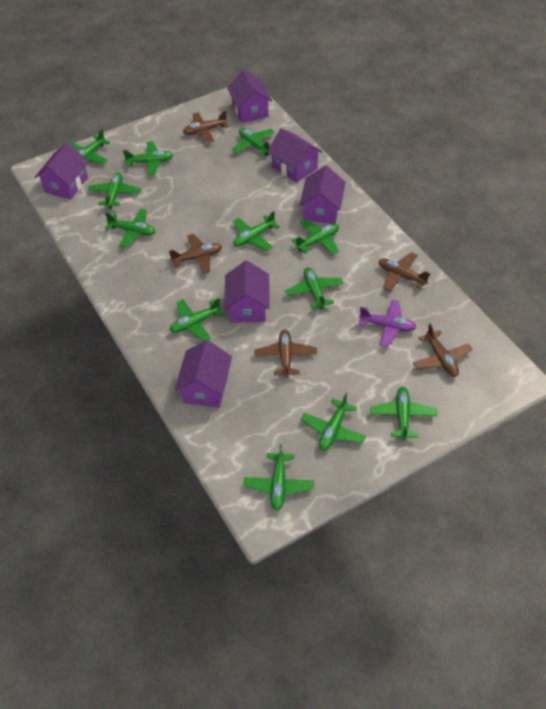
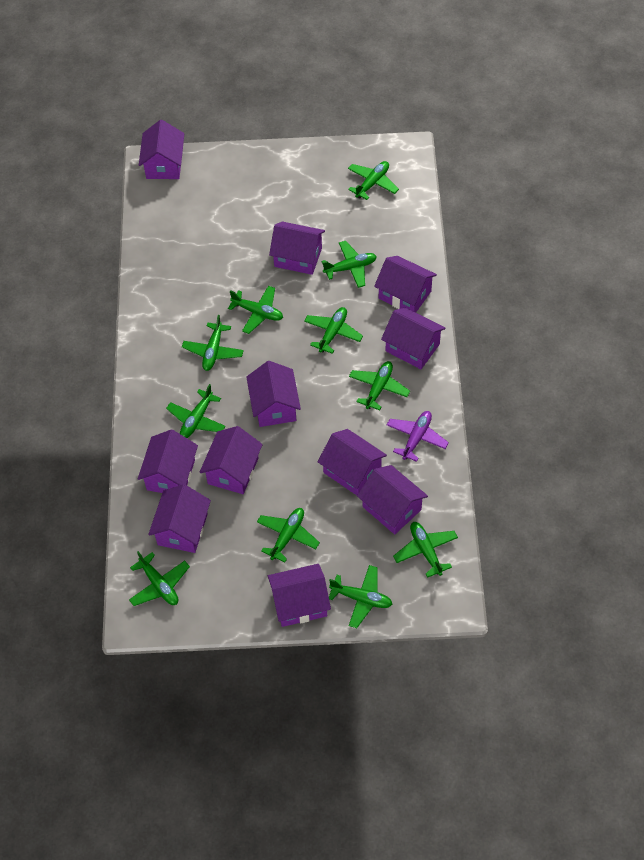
brown plane: [169,234,222,274] [183,111,228,143] [254,329,317,378] [379,252,431,292] [413,324,473,377] = 5 -> none = 0
green plane: [70,129,110,164] [88,172,141,209] [105,209,156,248] [123,141,173,176] [170,298,224,341] [232,128,275,156] [233,211,280,251] [244,444,314,511] [285,267,343,309] [291,219,339,255] [301,393,366,451] [370,387,437,440] = 12 -> [129,551,190,606] [166,384,226,438] [182,315,244,371] [228,286,283,334] [257,508,320,562] [304,307,363,354] [322,241,377,288] [329,565,392,628] [348,161,399,200] [349,361,410,410] [393,522,458,578] = 11
purple house: [35,142,88,199] [175,340,232,408] [224,261,270,323] [227,70,272,123] [267,128,322,183] [300,165,346,224] = 6 -> [138,429,198,493] [139,120,184,179] [148,484,211,553] [200,426,263,494] [246,361,301,427] [268,564,331,627] [269,221,325,275] [318,429,387,495] [357,465,428,534] [374,256,437,312] [381,307,446,369] = 11

